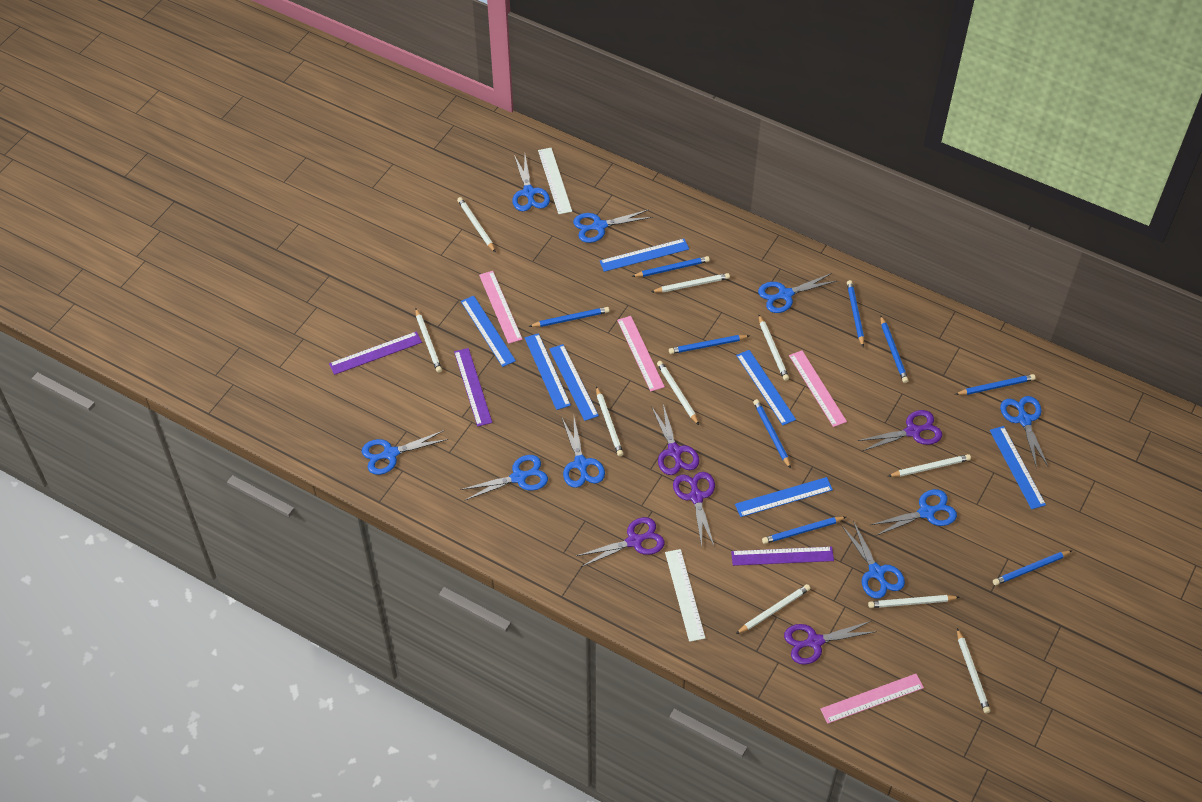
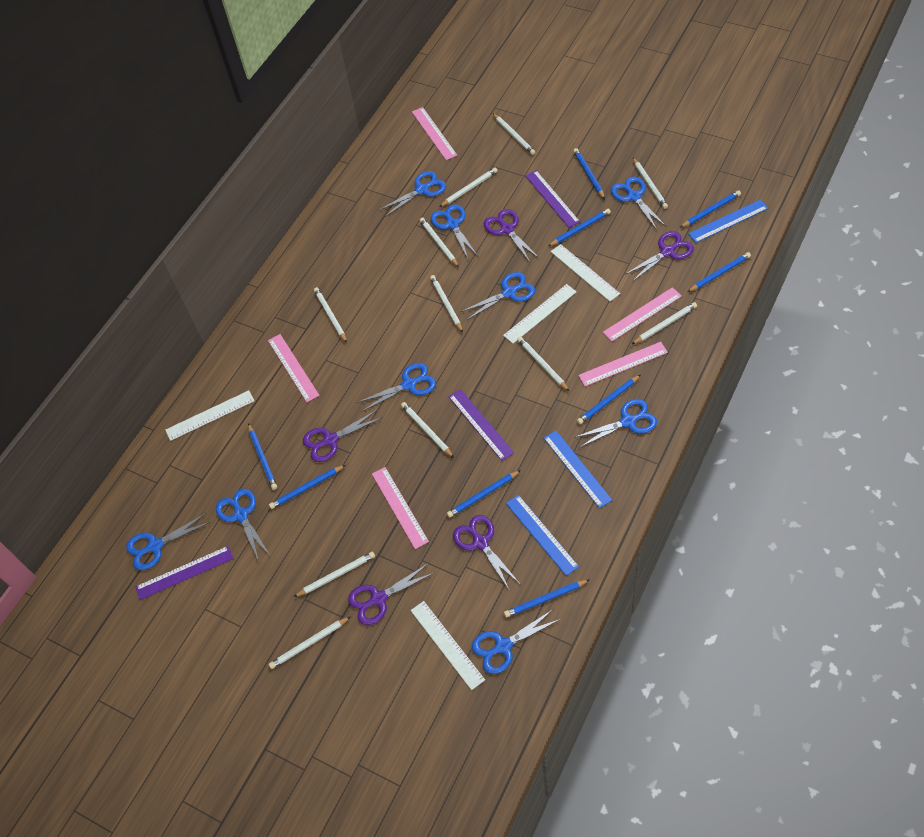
blue ruler: [461,296,516,367] [525,333,571,410] [549,344,599,421] [600,239,689,272] [735,477,833,517] [736,350,796,425] [990,426,1046,509] = 7 -> [506,495,579,576] [544,431,612,508] [688,200,768,243] = 3
pink ruler: [479,271,522,344] [617,316,665,392] [789,351,847,427] [820,674,924,724] = 4 -> [268,334,320,402] [372,467,429,549] [412,107,457,160] [578,342,668,386] [603,287,682,342] = 5
white pencil: [415,308,442,373] [457,197,496,252] [596,386,623,456] [651,273,730,293] [657,361,699,425] [736,584,810,634] [758,314,789,381] [868,595,960,608] [888,454,971,477] [957,628,990,713] = 10 -> [269,616,351,669] [294,552,375,597] [314,287,347,343] [401,402,454,458] [420,217,459,267] [430,275,463,333] [439,168,498,207] [493,114,535,155] [517,337,569,391] [632,302,697,344] [633,158,668,209] = 11
white ruler: [538,148,572,214] [665,549,705,642] = 2 -> [166,390,254,441] [410,601,485,690] [503,284,577,343] [551,244,620,301] = 4

